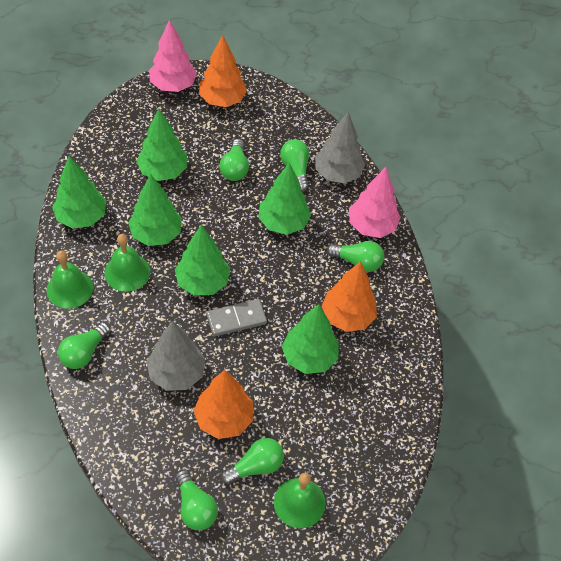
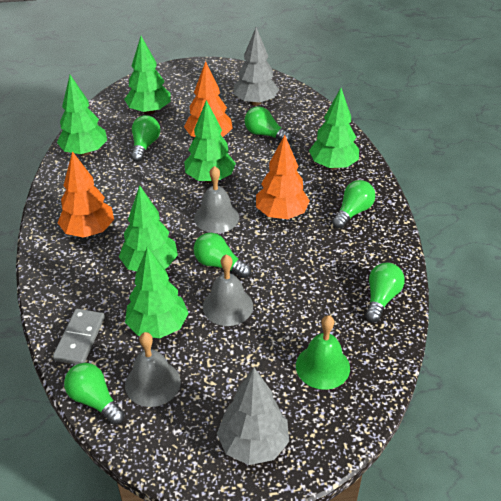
green bell: [47,251,93,309] [105,234,150,292] [274,473,326,528] = 3 -> [296,315,350,390] = 1
grey bell: none = 0 -> [125,332,181,407] [194,166,239,233] [203,255,253,326] = 3
pink tree: [149,19,197,92] [349,167,401,238] = 2 -> none = 0

